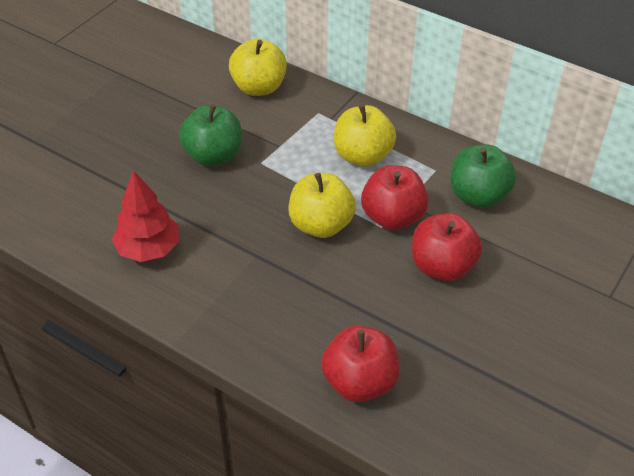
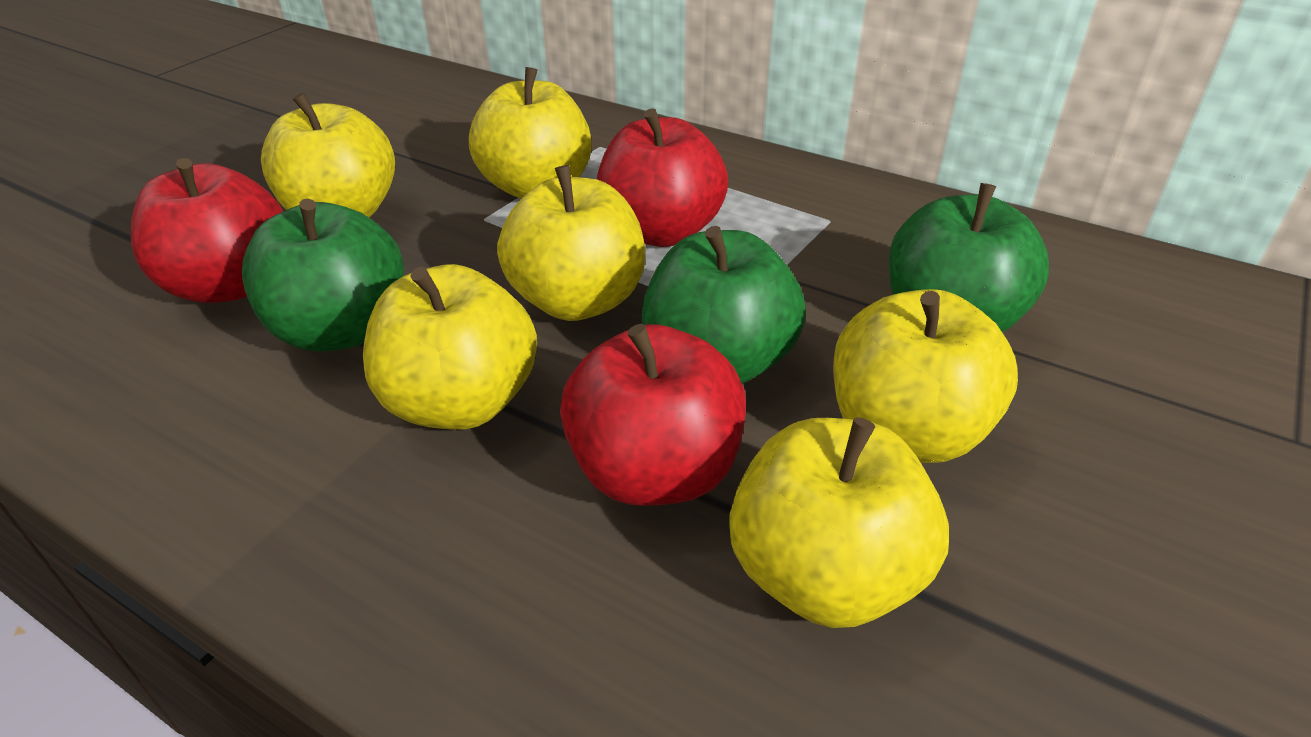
green apple: [179,104,242,166] [450,145,516,208] = 2 -> [242,199,404,352] [642,226,806,384] [888,183,1049,333] = 3
red tree: [112,170,179,262] = 1 -> none = 0
yellow apple: [229,38,287,96] [289,173,356,238] [334,104,396,166] = 3 -> [261,93,395,218] [363,264,537,430] [469,67,592,199] [497,165,645,321] [729,417,949,628] [833,289,1018,463] = 6

